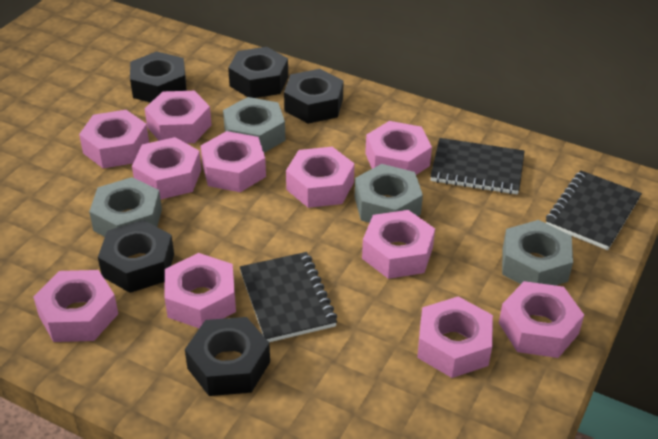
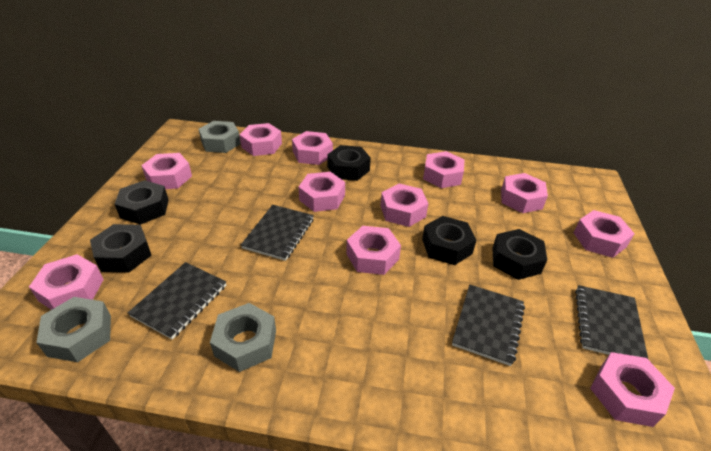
black notebook: [240,252,337,342] [430,138,525,195] [546,170,642,250] = 3 -> [128,262,226,339] [241,205,314,261] [452,285,525,366] [575,285,649,360] = 4
grey nut: [89,177,162,237] [223,97,285,153] [355,164,423,223] [502,220,573,286] = 4 -> [36,297,111,362] [199,121,241,153] [210,303,276,372] = 3

